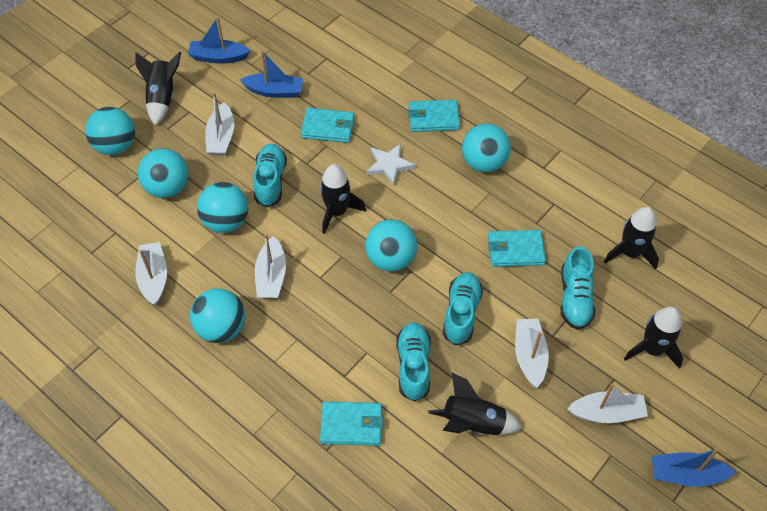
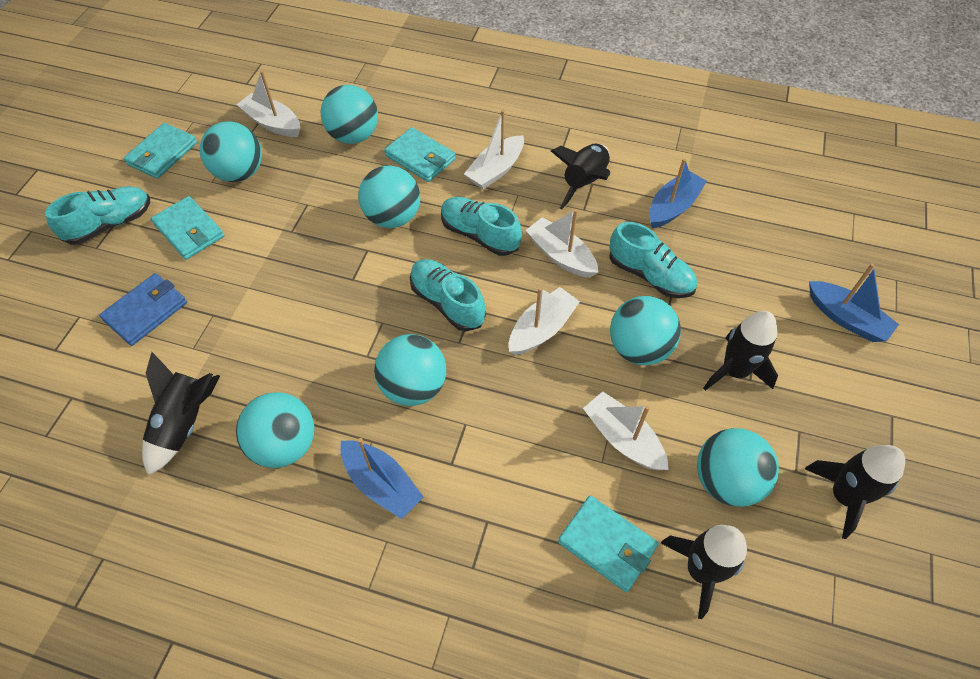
blue wallet: none = 0 -> [99,273,187,346] = 1
turquoise ball: [85,107,135,155] [138,148,189,198] [190,288,245,343] [197,182,248,233] [365,220,417,271] [462,124,511,173] = 6 -> [200,121,262,182] [236,392,314,468] [321,85,378,144] [358,165,420,228] [374,334,446,406] [610,296,681,365] [697,428,779,507] = 7
white star: [366,144,415,185] = 1 -> none = 0

